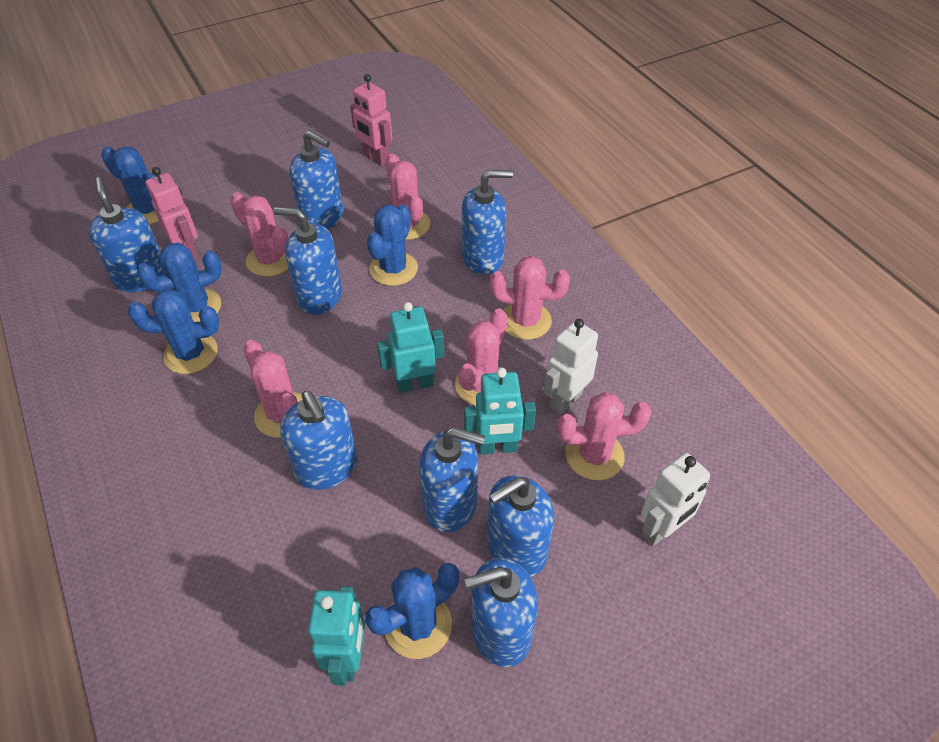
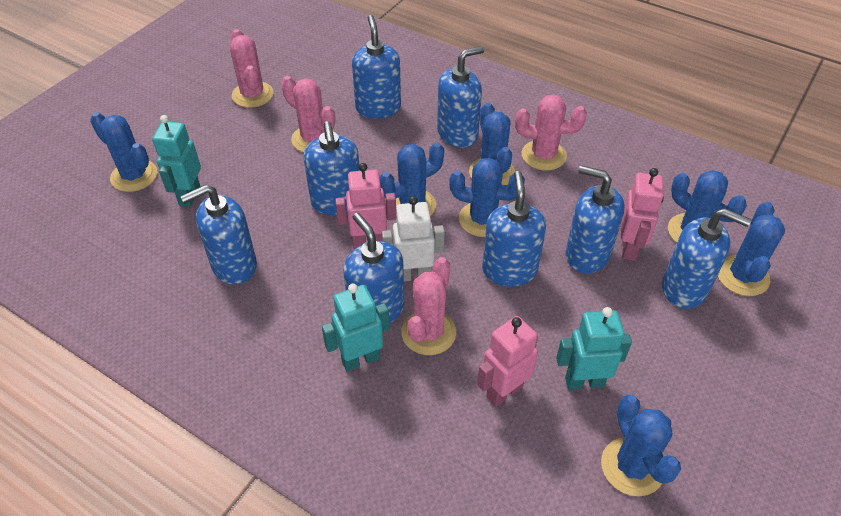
blue cactus: [101,146,159,224] [128,289,219,374] [137,243,222,322] [365,563,459,659] [367,205,418,286] = 5 -> [90,112,158,192] [379,143,444,216] [449,158,525,237] [469,103,515,185] [601,395,681,496] [668,170,747,243] [718,202,785,296] = 7
pink cactus: [230,192,288,277] [243,340,302,438] [386,153,430,240] [455,308,507,406] [490,256,570,340] [557,392,651,480] = 6 -> [230,29,274,108] [281,76,335,152] [401,257,456,355] [515,94,587,171] = 4
pink robot: [145,167,199,260] [350,74,392,166] = 2 -> [335,163,396,249] [477,316,538,407] [621,168,664,261] = 3
white robot: [543,319,598,415] [641,453,710,546] = 2 -> [382,196,445,282] = 1

